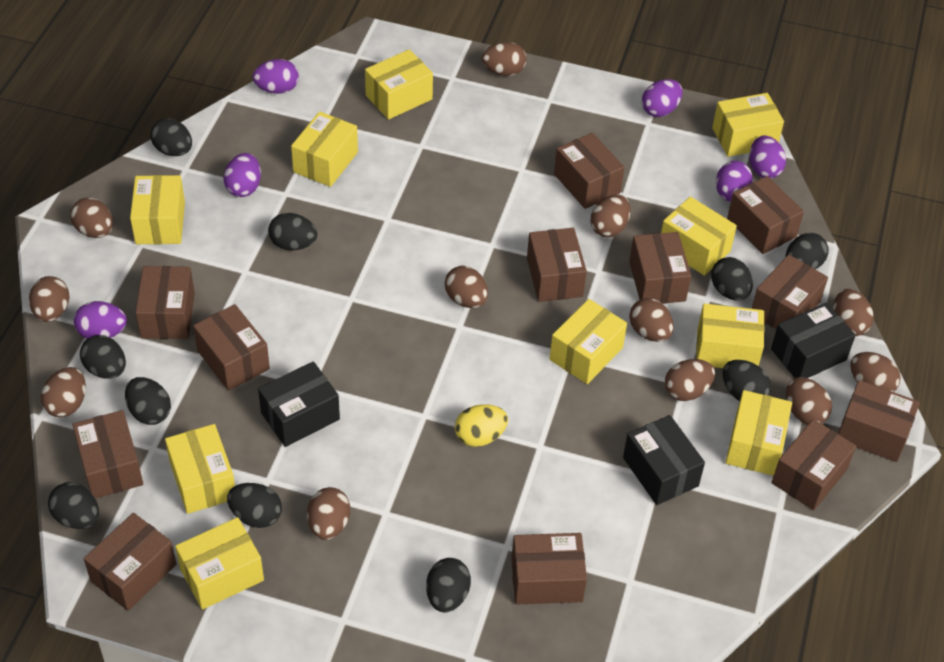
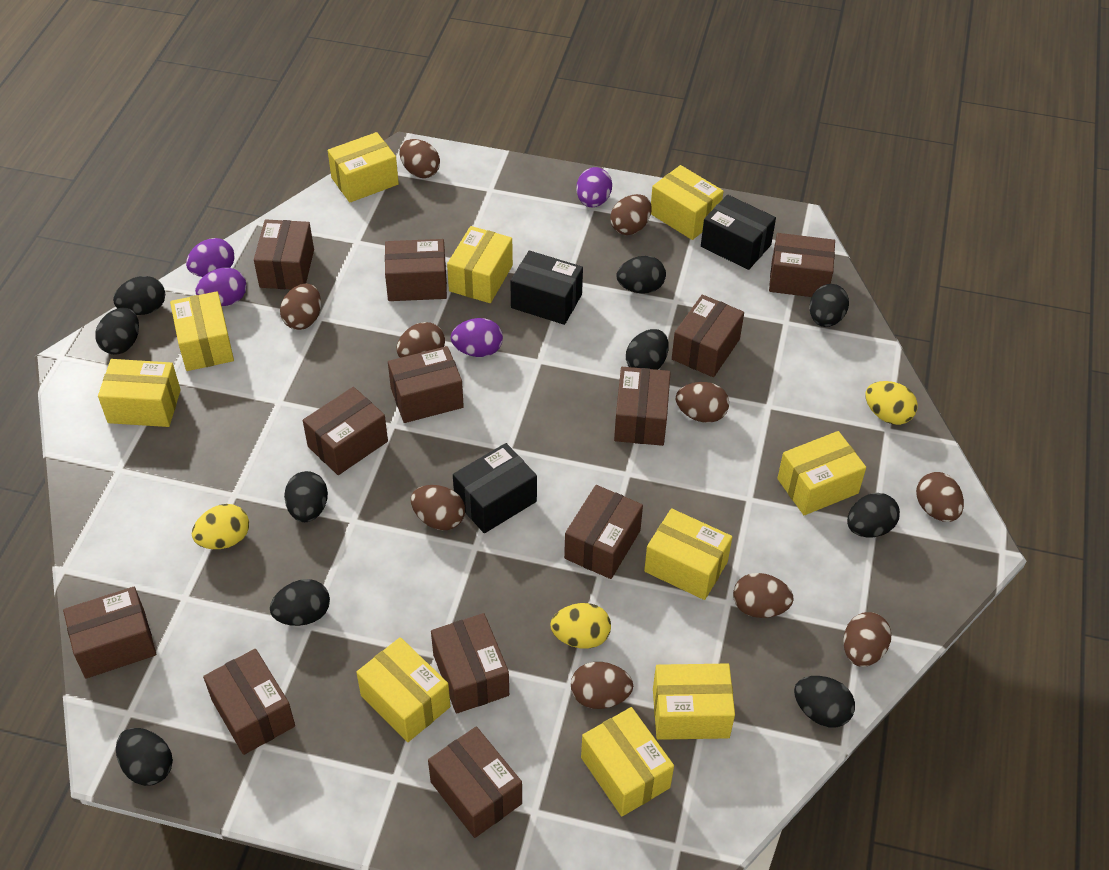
brown egg: [29,276,70,322] [41,367,86,418] [70,198,113,238] [307,487,350,540] [445,266,488,308] [482,42,527,76] [591,195,631,237] [629,298,674,342] [665,359,715,401] [786,377,832,425] [833,289,874,336] [850,352,901,392] = 12 -> [280,283,321,330] [396,322,445,358] [400,139,440,178] [411,485,465,530] [571,662,633,709] [610,194,652,235] [676,382,729,423] [733,573,794,618] [843,612,891,667] [916,472,964,522] = 10
purple egg: [74,301,127,339] [223,153,261,197] [253,59,299,94] [642,79,683,117] [716,161,753,201] [749,135,786,179] = 6 -> [186,238,235,277] [195,268,247,306] [451,318,503,357] [576,167,612,207] = 4
yellow egg: [455,404,508,447] = 1 -> [192,504,249,549] [550,603,611,649] [865,381,918,425] = 3

